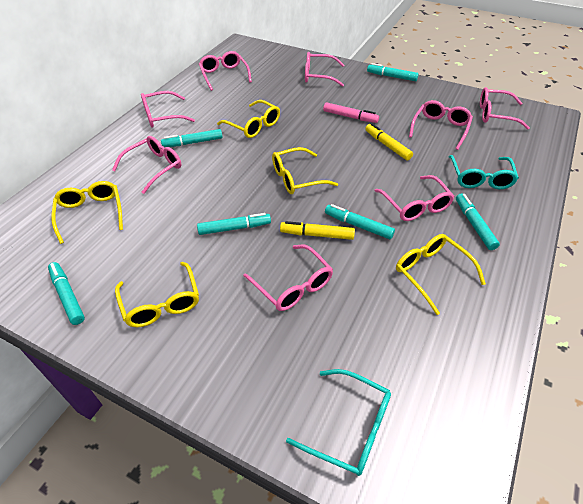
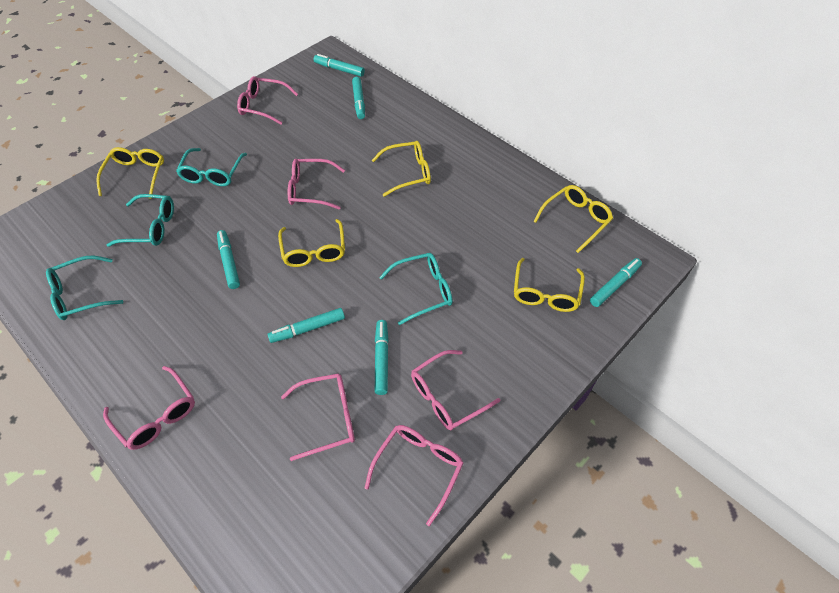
pink glasses: [112,136,182,194] [141,91,195,128] [199,51,252,91] [244,245,333,311] [305,52,344,87] [374,175,455,221] [409,100,473,150] [480,87,530,130] = 8 -> [103,366,195,450] [237,76,298,125] [281,373,355,461] [287,159,345,209] [365,425,464,526] [411,350,501,430] = 6
pink marker: [323,102,379,123] = 1 -> none = 0
turquoise glasses: [286,369,391,476] [449,155,519,189] = 2 -> [46,256,123,320] [107,194,174,247] [176,148,247,186] [379,253,453,325] = 4
yellow marker: [280,221,355,240] [365,123,413,160] = 2 -> none = 0

